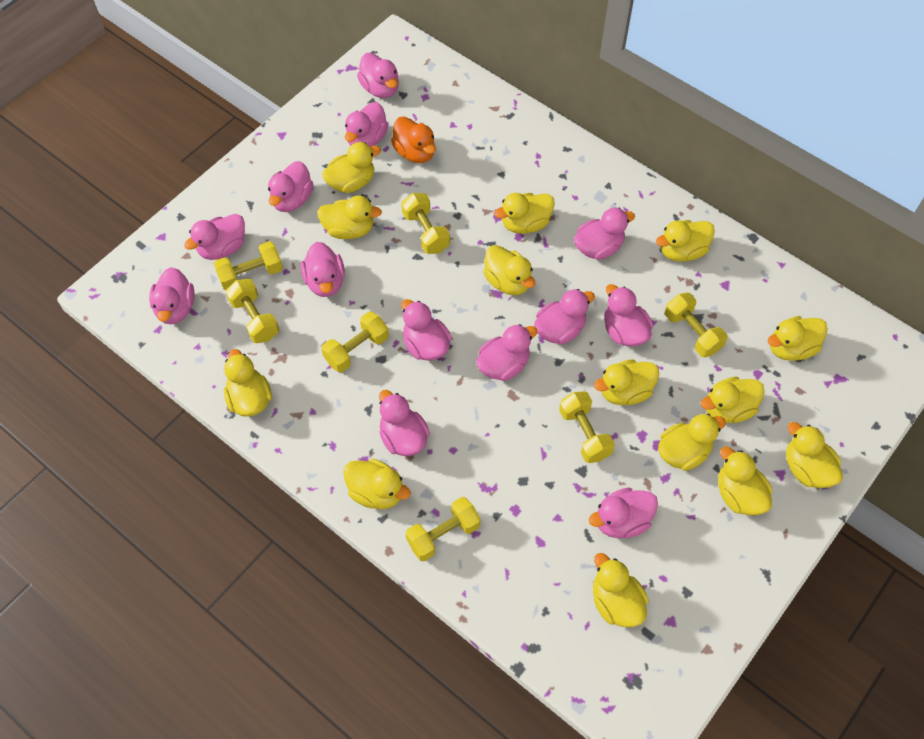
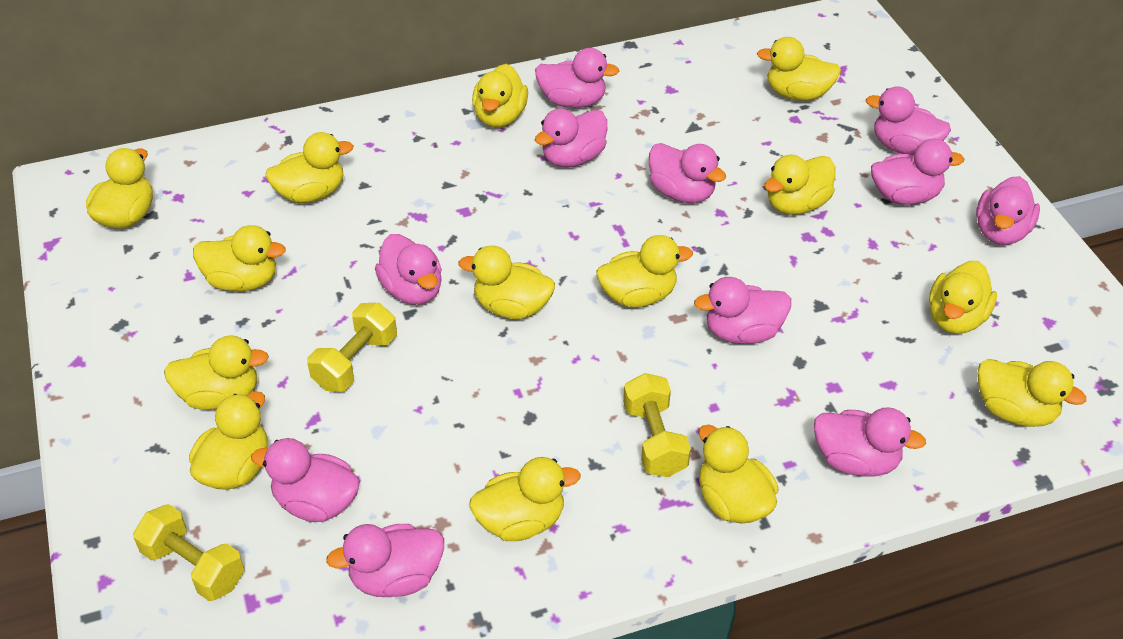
orange duck: [391,117,436,163] = 1 -> none = 0
pink duck: [149,267,195,324] [184,214,245,260] [268,161,313,212] [301,242,345,297] [345,102,389,147] [357,53,399,98] [379,390,430,456] [401,299,452,361] [476,324,538,381] [534,289,595,345] [574,208,635,260] [589,488,658,538] [604,284,653,347] = 13 -> [251,438,360,522] [326,524,444,597] [375,234,442,305] [535,48,619,108] [535,109,607,167] [649,143,726,203] [694,277,791,344] [814,407,926,477] [866,86,951,156] [871,139,965,205] [976,176,1040,245] = 11
yellow dumbbell: [214,241,283,290] [225,279,279,343] [321,312,389,372] [401,193,450,254] [405,497,481,561] [559,391,615,463] [665,292,727,357] = 7 -> [133,504,244,601] [307,303,397,392] [623,373,691,477] = 3

